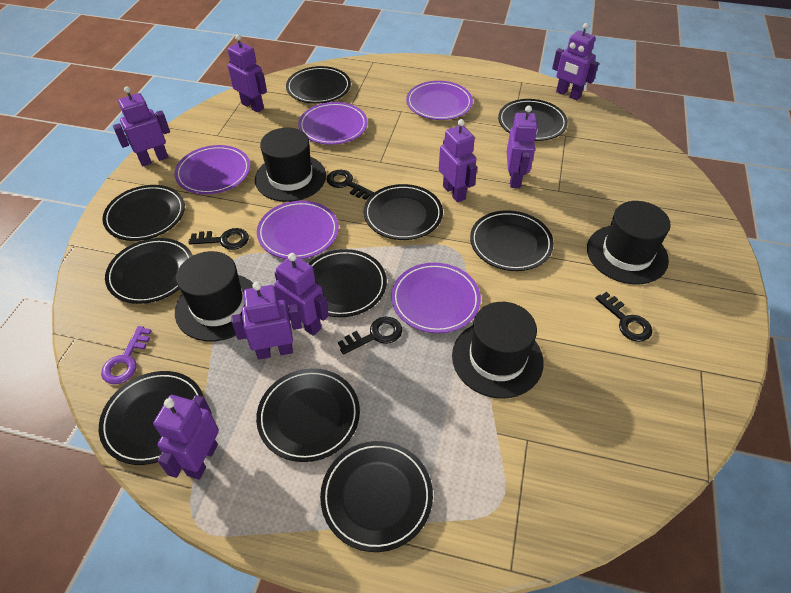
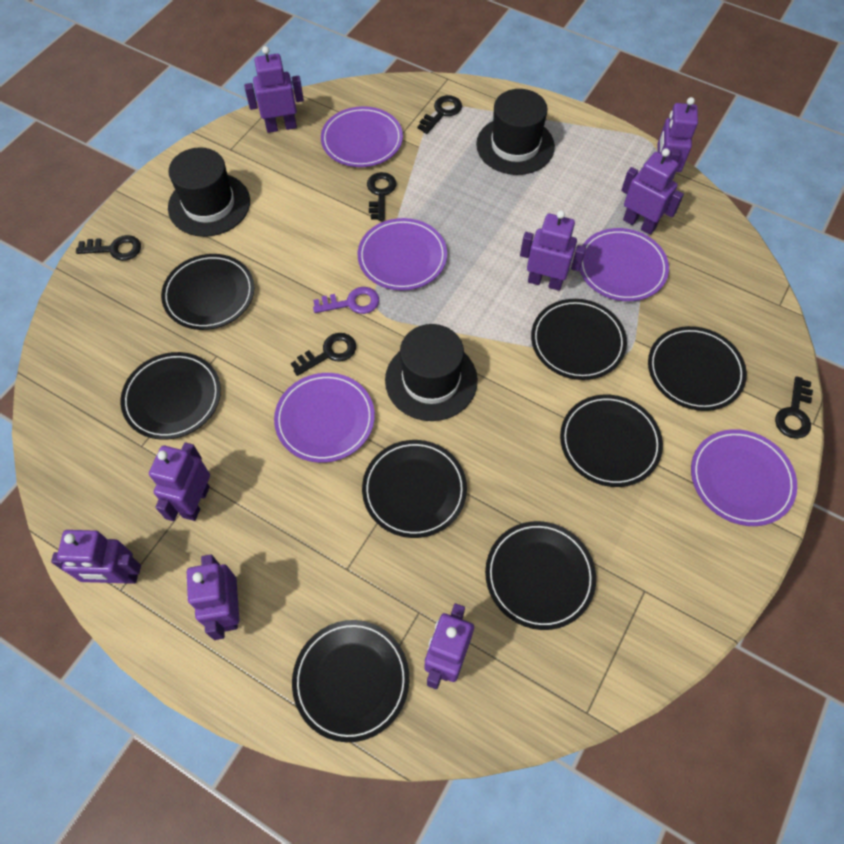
black hat: [175,251,253,342] [255,127,326,202] [452,302,544,398] [587,201,671,284] = 4 -> [168,147,250,237] [385,324,478,421] [476,89,555,175] = 3
black key: [188,228,249,250] [326,170,374,200] [338,317,402,355] [595,292,652,342] = 4 -> [76,235,141,261] [291,333,356,376] [367,172,396,221] [417,95,462,134] [775,376,813,439] = 5
black plate: [99,371,204,465] [102,185,185,241] [105,238,193,304] [256,368,360,462] [286,66,351,104] [308,249,387,317] [320,441,433,552] [364,184,443,240] [470,210,554,271] [498,99,568,141] = 10 -> [121,352,221,440] [161,254,254,330] [292,620,409,742] [362,440,467,538] [485,521,596,630] [531,299,627,380] [560,395,663,487] [648,326,747,411] = 8

